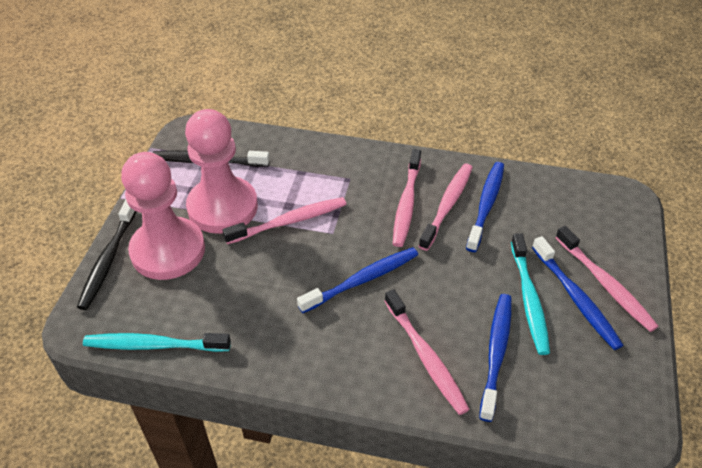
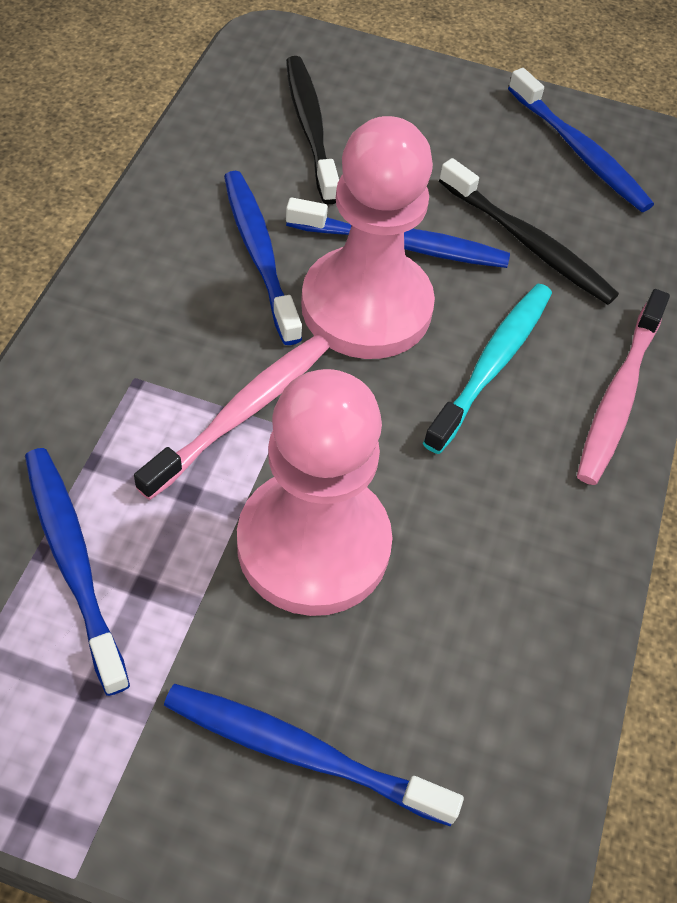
blue toothbrush: [297,247,418,313] [466,162,504,252] [479,294,511,422] [532,236,623,350] = 4 -> [25,448,130,696] [164,684,464,827] [224,171,302,345] [286,197,510,268] [508,68,654,212] = 5
pink toothbrush: [222,197,346,244] [385,289,470,415] [393,149,421,247] [418,164,473,251] [555,226,659,332] = 5 -> [134,334,330,500] [577,289,670,485] = 2
turquoise toothbrush: [83,333,231,352] [511,233,550,355] = 2 -> [423,284,552,454] = 1

